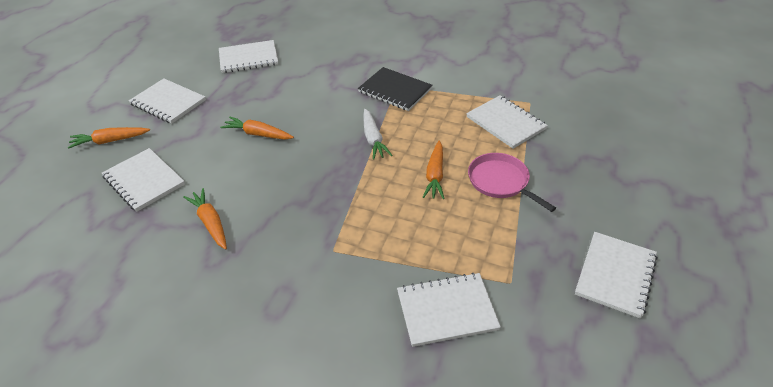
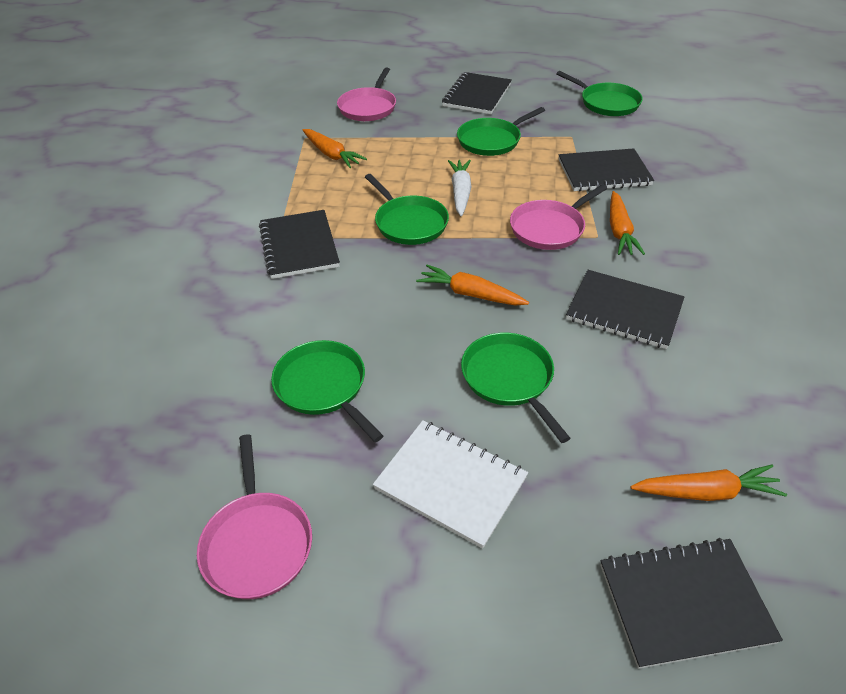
black notebook: [358,67,433,111] = 1 -> [259,210,340,279] [442,72,512,114] [559,148,654,192] [566,270,685,349] [600,538,783,669] = 5
green pan: none = 0 -> [271,340,383,442] [365,174,449,245] [457,107,545,156] [461,333,571,443] [556,71,643,116] = 5
pink pan: [468,153,556,212] = 1 -> [197,434,312,599] [337,67,396,121] [510,184,607,250] = 3
white notebook: [102,148,185,212] [129,78,206,124] [219,40,278,73] [397,273,501,347] [466,95,548,149] [575,232,658,319] = 6 -> [373,420,528,549] = 1

